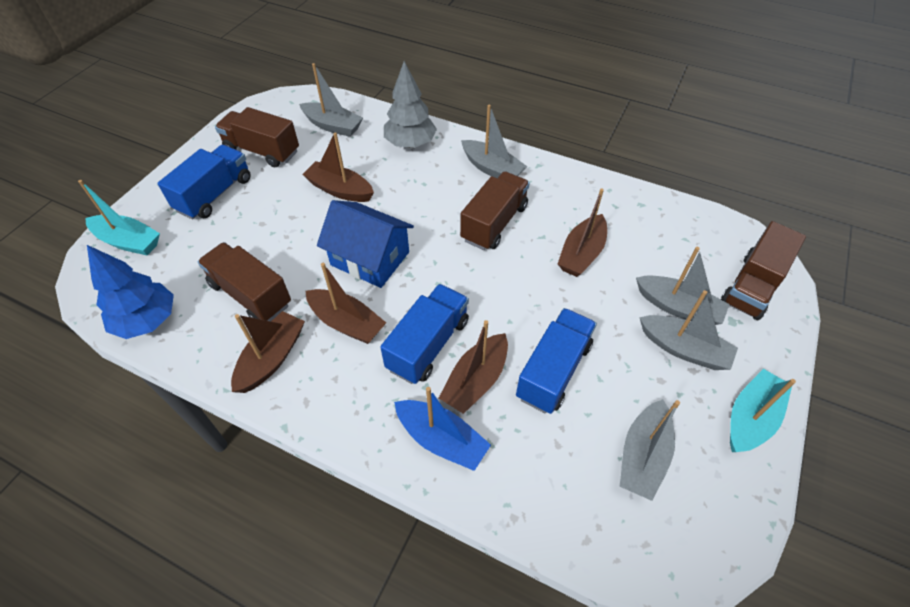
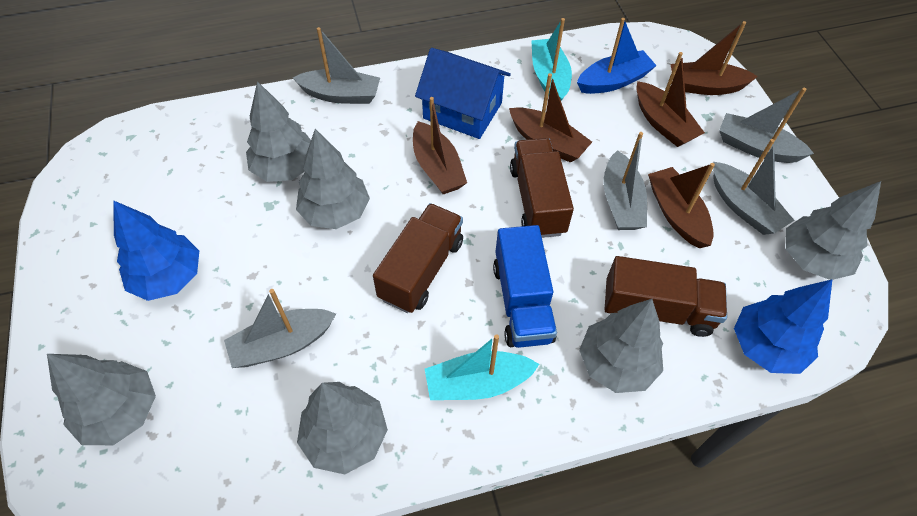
blue tree: [87,245,174,339] = 1 -> [114,201,199,301] [734,279,832,374] = 2
blue truck: [158,145,251,219] [380,284,469,384] [516,308,597,414] = 3 -> [493,225,557,348] = 1
brown truck: [198,242,291,321] [215,107,299,167] [460,171,530,250] [721,221,806,320] = 4 -> [373,203,463,313] [510,138,574,238] [604,256,727,337] = 3
grey tree: [384,61,437,148] = 1 -> [47,354,156,445] [246,81,311,182] [296,129,370,229] [297,382,388,474] [579,299,663,393] [786,181,881,280] = 6

